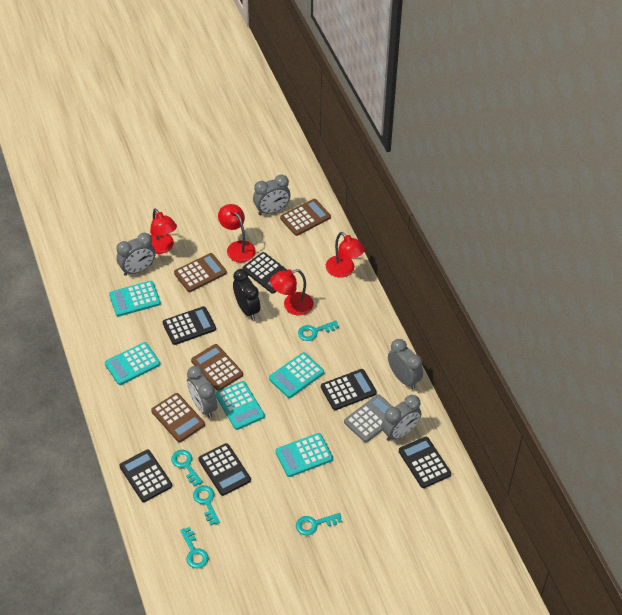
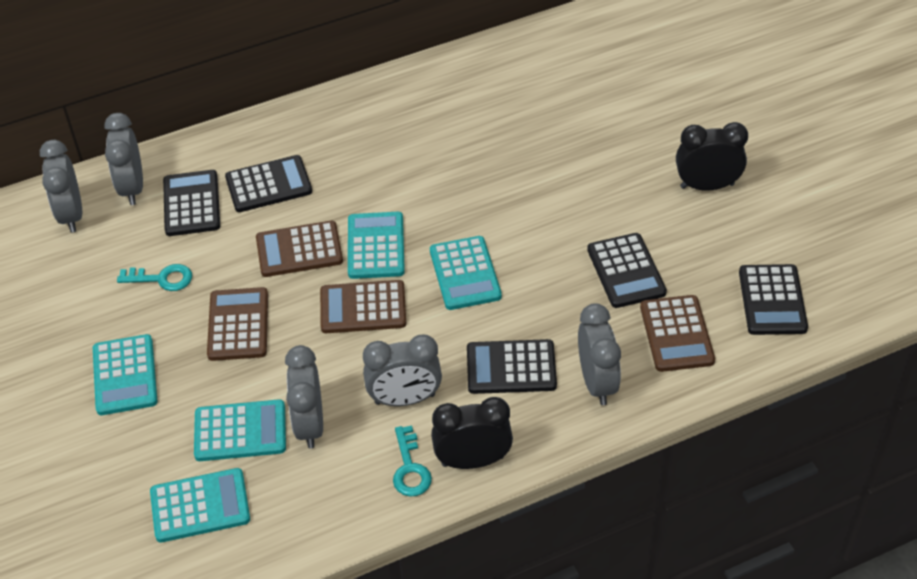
black calculator: [119,450,172,502] [163,306,216,345] [198,443,251,496] [242,252,287,294] [321,369,377,410] [399,437,451,488] = 6 -> [163,170,220,236] [225,155,312,212] [467,339,557,394] [587,233,667,308] [739,264,808,335] = 5
black clock: [233,269,260,320] = 1 -> [431,397,513,469] [676,122,748,191] = 2
grey calculator: [344,394,393,442] = 1 -> none = 0
red lamp: [150,208,177,254] [218,204,256,262] [270,269,313,315] [326,232,365,278] = 4 -> none = 0
turquoise key: [171,450,203,487] [180,527,209,568] [193,485,220,525] [296,513,342,535] [298,320,339,341] = 5 -> [117,264,192,291] [393,425,432,497] = 2

